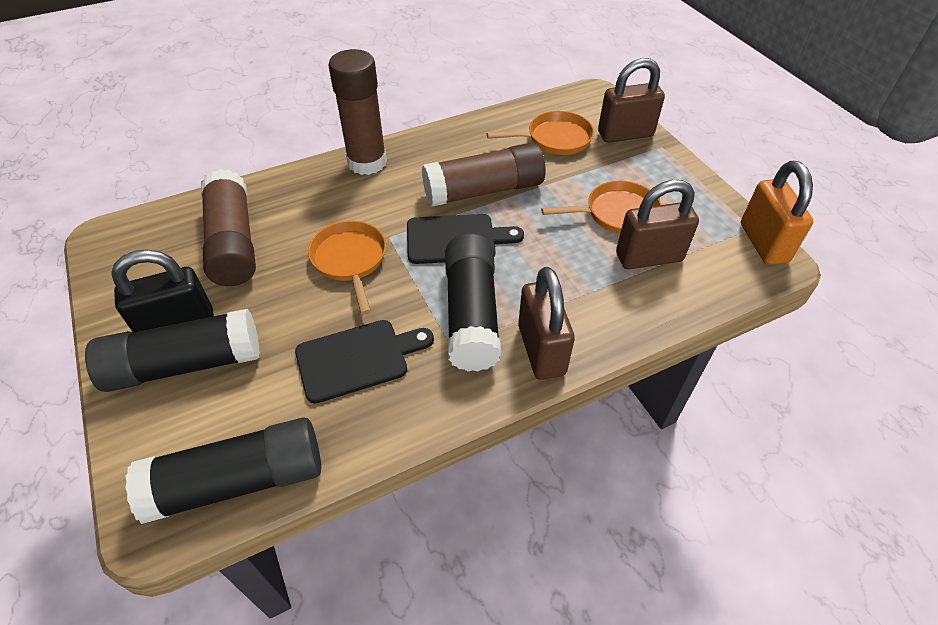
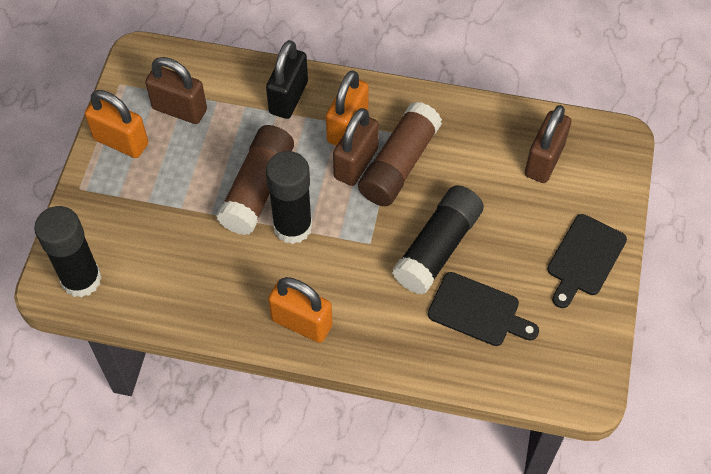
brown glue stick: [201,169,256,286] [328,49,387,175] [422,143,545,207] = 3 -> [216,125,294,235] [358,102,442,206] = 2
orange padlock: [741,161,813,265] = 1 -> [85,90,148,158] [268,277,332,343] [326,70,369,146] = 3
orange pan: [308,221,386,315] [487,111,594,155] [541,181,662,234] = 3 -> none = 0

